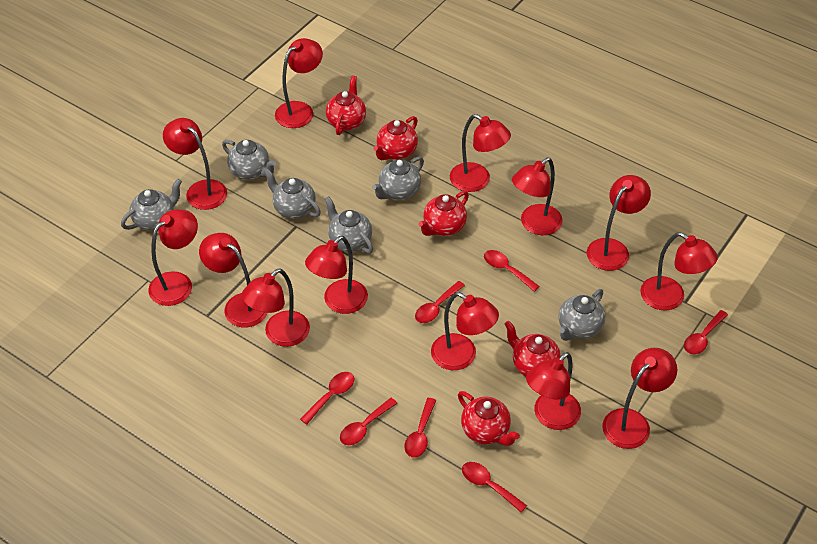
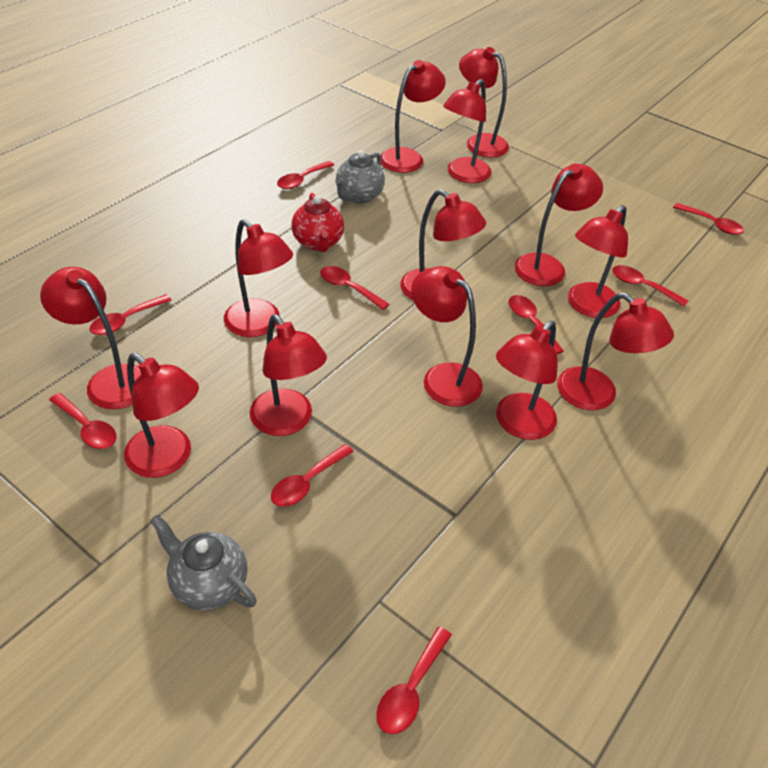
grey teapot: [121,179,182,231] [222,140,276,180] [264,168,321,219] [324,196,373,254] [372,157,424,200] [559,289,605,341] = 6 -> [150,515,257,610] [335,150,385,203] = 2
red spoon: [300,372,354,424] [340,398,397,445] [404,398,436,458] [415,281,465,323] [462,462,527,513] [484,250,540,292] [684,310,728,354] = 7 -> [49,393,116,449] [89,294,172,335] [271,444,354,507] [277,161,334,189] [320,266,390,310] [376,627,452,734] [508,295,564,354] [612,265,688,307] [673,203,744,235] = 9
red teapot: [326,75,366,135] [373,116,418,160] [418,191,469,236] [458,391,520,446] [504,321,561,377] = 5 -> [291,193,344,252] = 1

